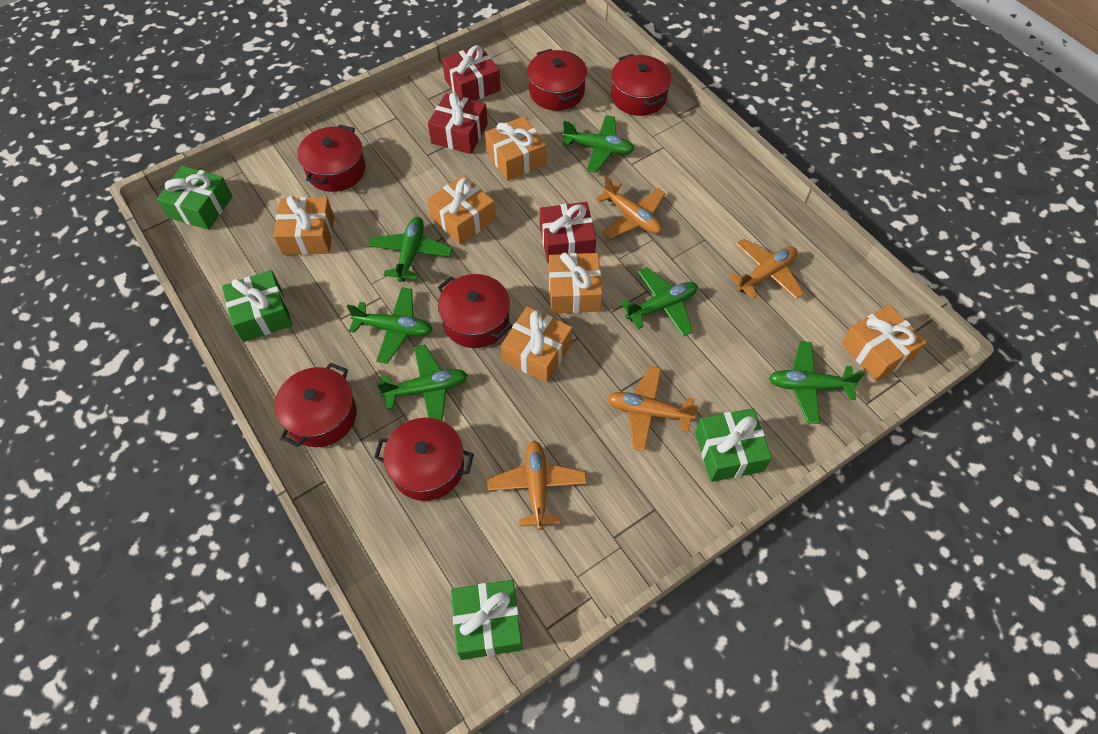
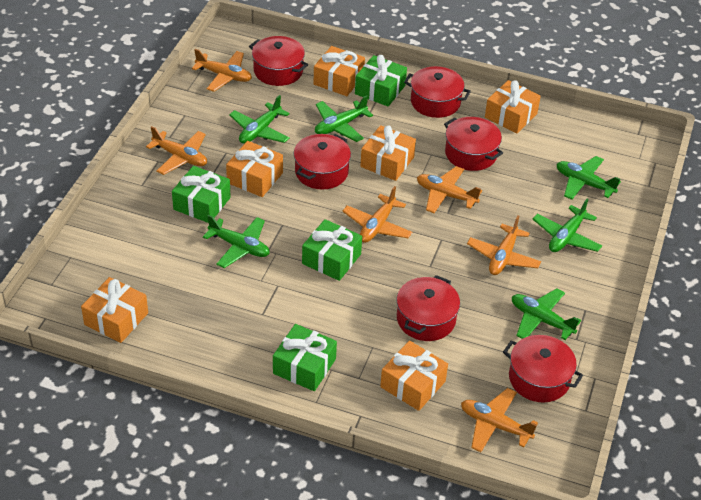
orange plane: [487,441,587,530] [596,176,665,239] [607,366,699,451] [729,239,804,299] = 4 -> [146,126,207,175] [192,49,252,92] [342,186,412,243] [417,166,482,213] [461,388,538,452] [467,215,541,275] = 6
red gift: [428,92,488,154] [442,45,501,101] [540,202,596,264] = 3 -> none = 0

